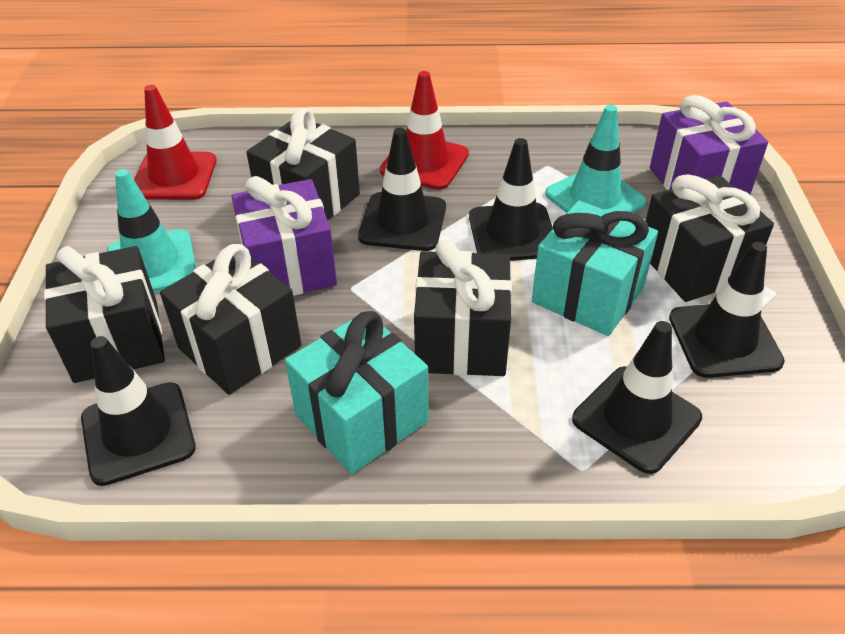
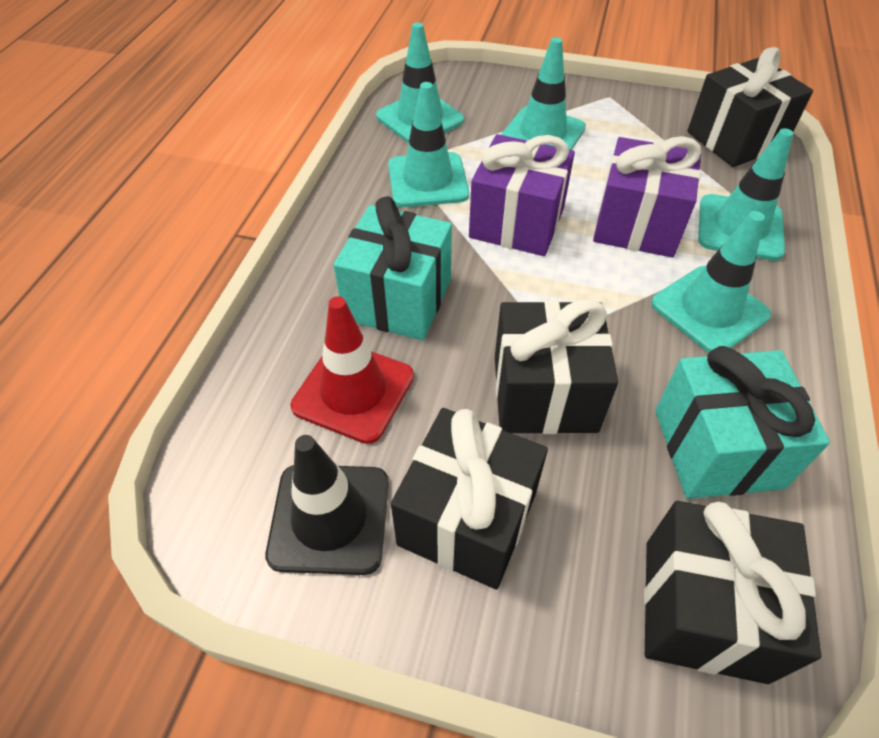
black gift: [44,246,165,383] [160,244,301,395] [246,107,360,220] [414,240,512,376] [646,174,774,302] = 5 -> [391,408,548,590] [495,299,618,434] [644,501,821,684] [687,47,813,167] = 4
black traffic cone: [81,336,196,486] [358,128,446,251] [469,138,553,261] [572,321,702,474] [669,242,785,378] = 5 -> [265,435,389,575] = 1
red traffic cone: [134,85,217,200] [380,71,469,190] = 2 -> [291,296,414,444] = 1
turquoise traffic cone: [107,169,196,292] [545,105,646,213] = 2 -> [376,22,464,143] [388,82,469,207] [501,37,586,150] [651,211,771,353] [698,128,793,261] = 5

